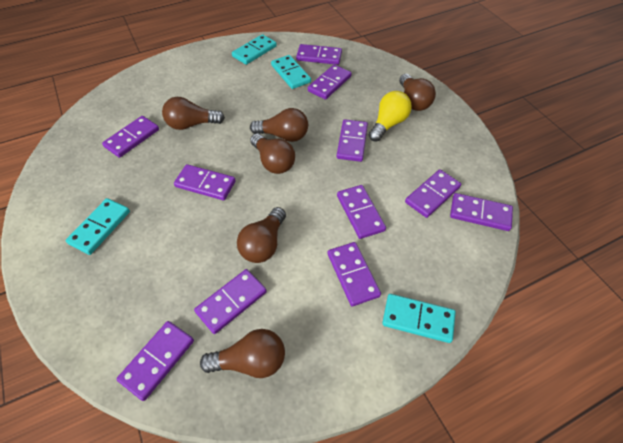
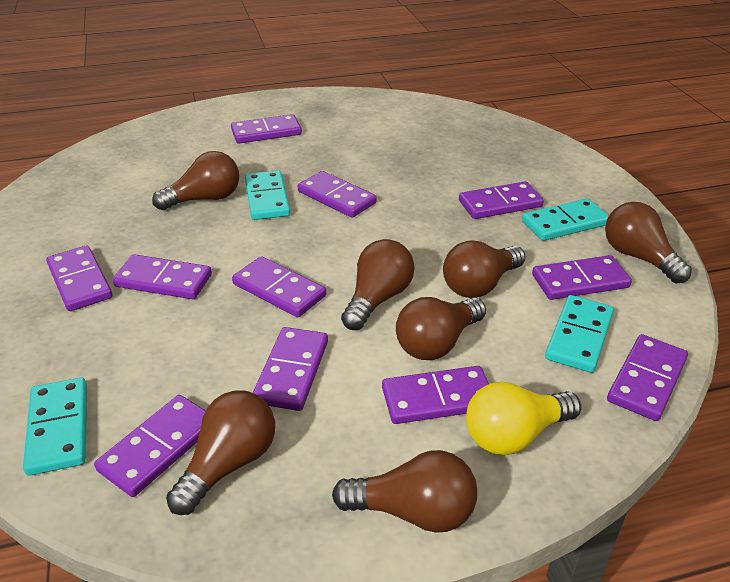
brown light bulb: [162,97,225,130] [200,329,285,378] [237,207,286,263] [250,108,308,142] [250,133,295,174] [399,74,436,111] = 6 -> [152,151,239,210] [166,390,275,515] [332,450,477,533] [341,239,415,330] [396,297,486,360] [443,240,526,298] [605,202,692,283] = 7

